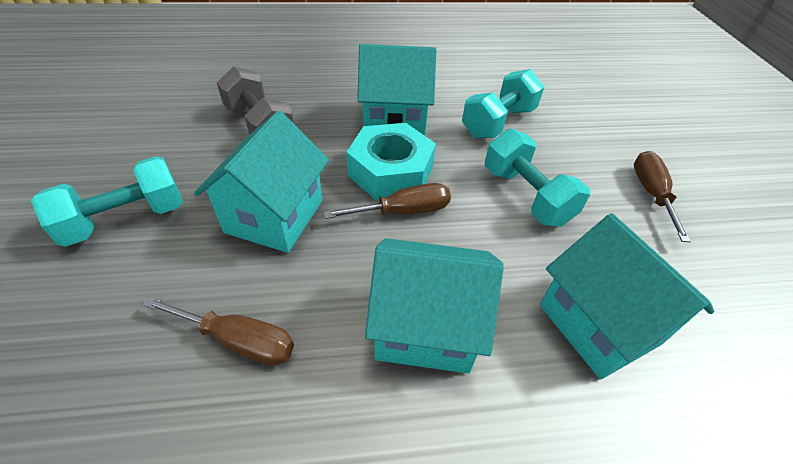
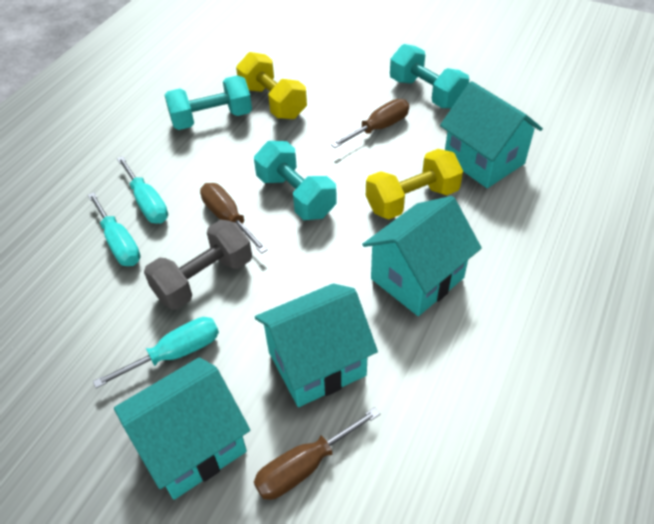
turquoise nut: [347,123,436,200] = 1 -> none = 0
turquoise screwdriver: none = 0 -> [88,192,141,266] [93,317,219,388] [117,156,168,224] = 3
yellow dumbbell: none = 0 -> [236,52,307,119] [366,149,463,219] = 2

